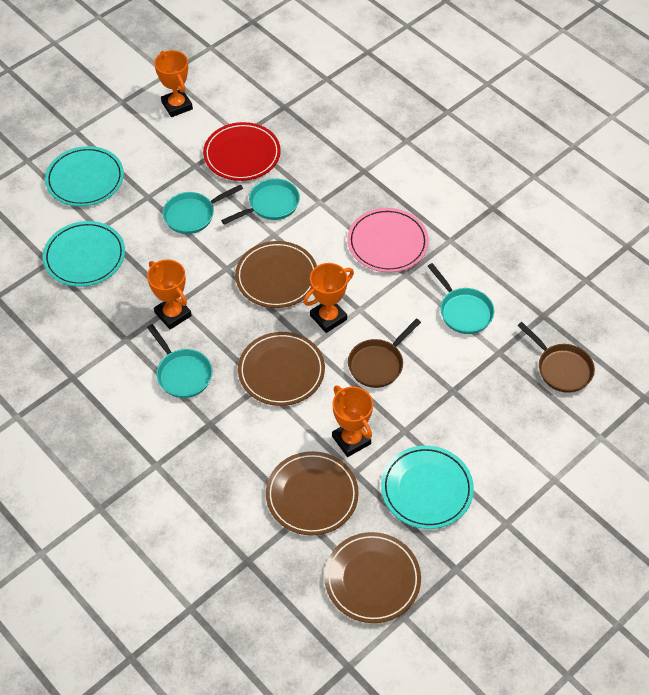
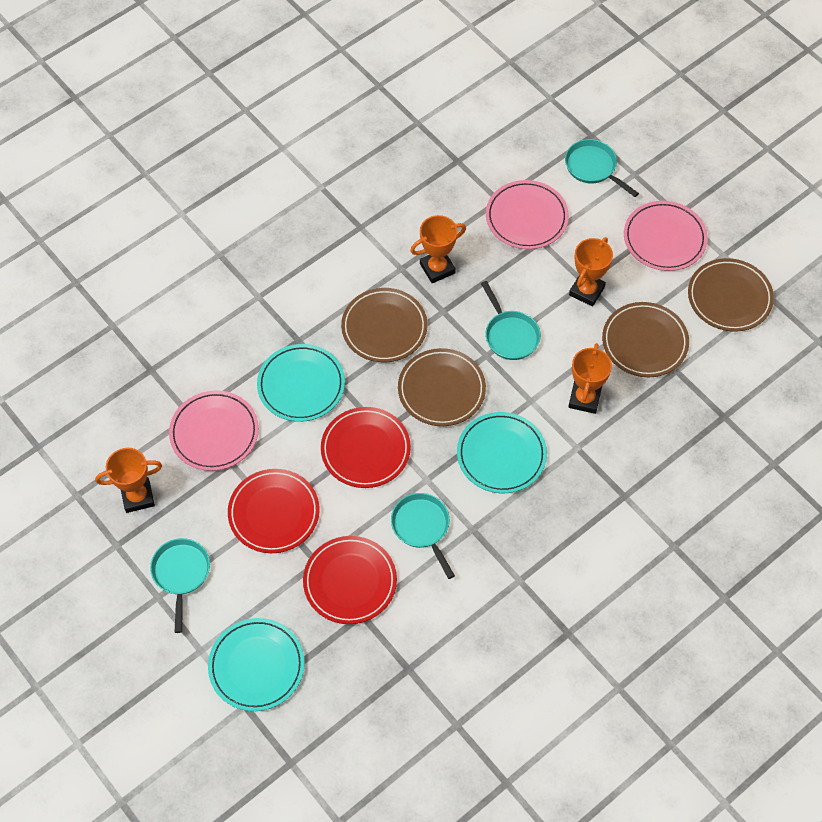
brown pan: [348,318,421,388] [517,322,595,393] = 2 -> none = 0
pink plate: [347,208,429,272] = 1 -> [169,391,259,471] [486,180,569,249] [624,201,708,271] = 3
red plate: [203,122,281,181] = 1 -> [228,469,320,553] [303,536,397,624] [321,407,411,488] = 3

